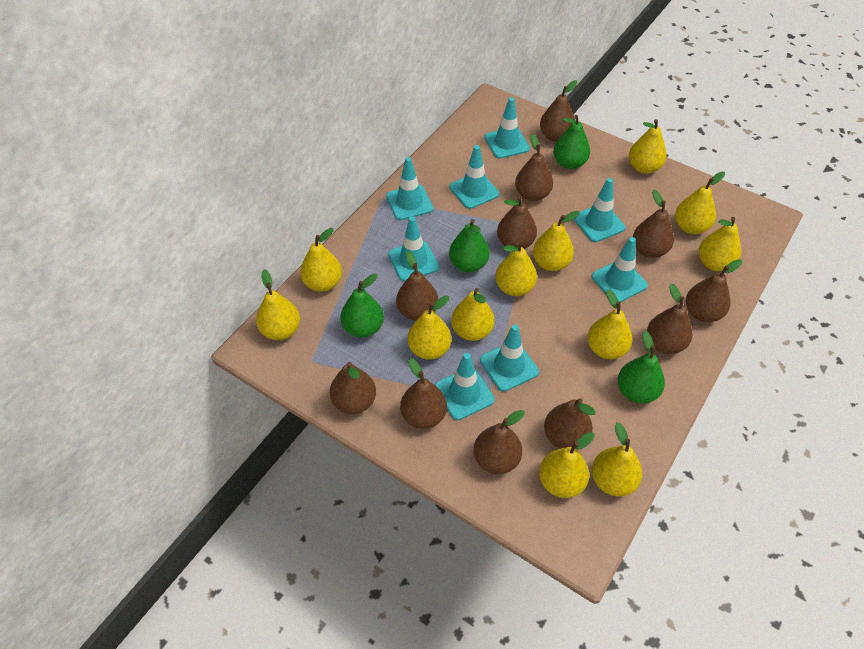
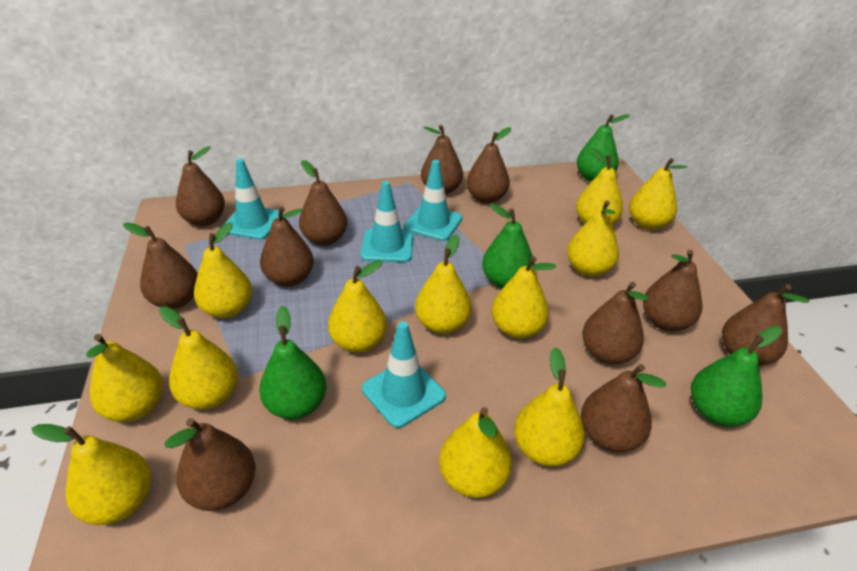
turquoise traffic cone: [386,157,433,220] [388,216,439,281] [435,353,495,420] [450,145,499,209] [480,324,539,392] [485,97,530,159] [573,178,625,242] [591,237,648,302] = 8 -> [222,159,283,240] [360,181,414,262] [362,321,446,428] [404,160,462,241] = 4

